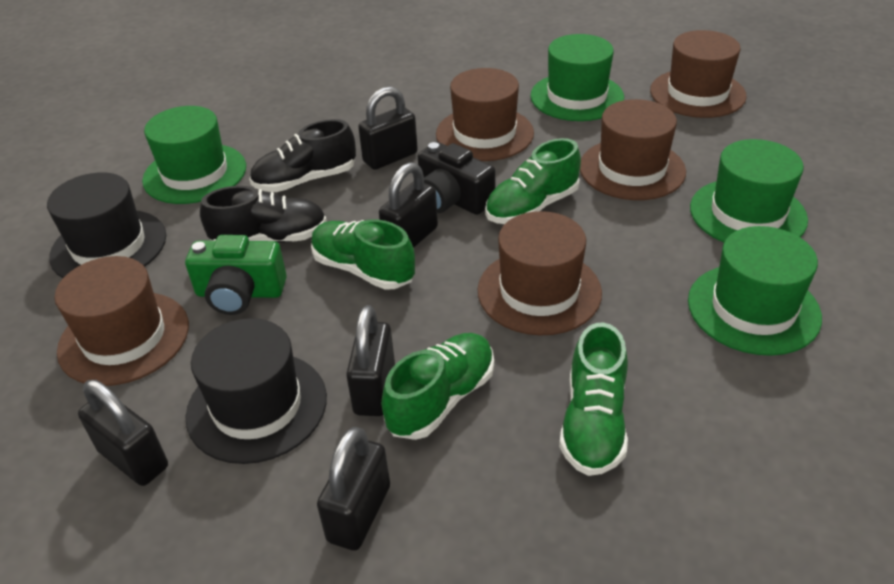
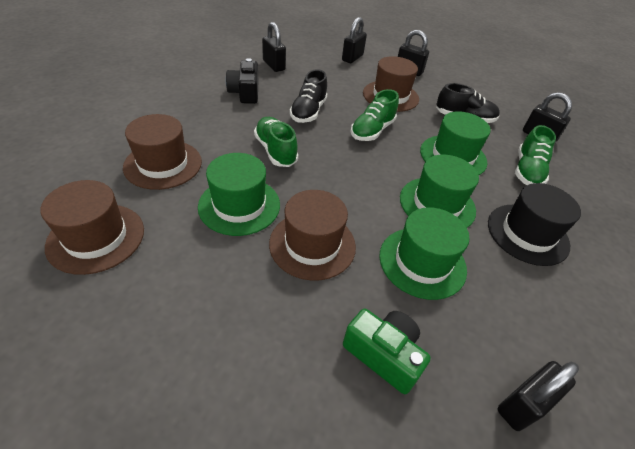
black hat: [47,172,166,278] [185,318,327,464] = 2 -> [488,183,581,266] = 1
brown hat: [55,256,189,386] [436,68,534,161] [478,211,602,335] [580,99,686,200] [650,30,747,118] = 5 -> [41,180,144,275] [123,114,202,190] [269,190,356,281] [363,56,419,112] = 4
green shoe: [311,219,415,290] [381,333,494,440] [485,138,581,224] [559,322,628,476] = 4 -> [254,117,298,167] [351,89,399,141] [515,125,556,185] = 3

